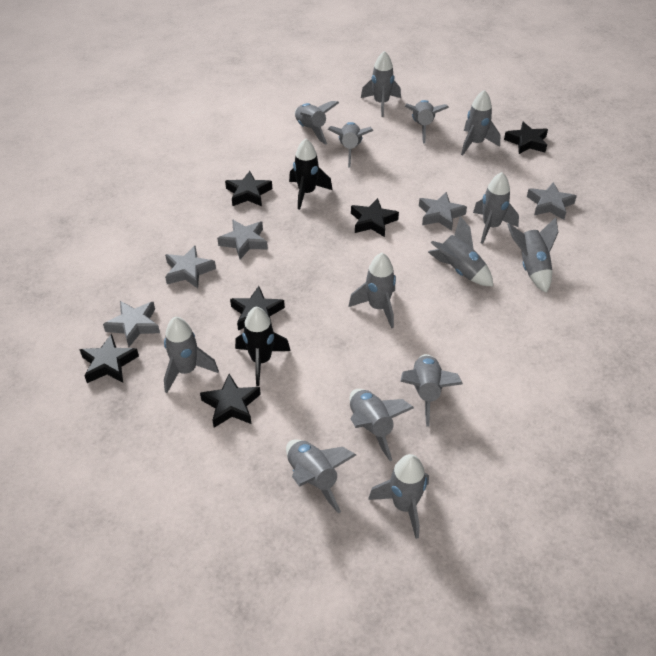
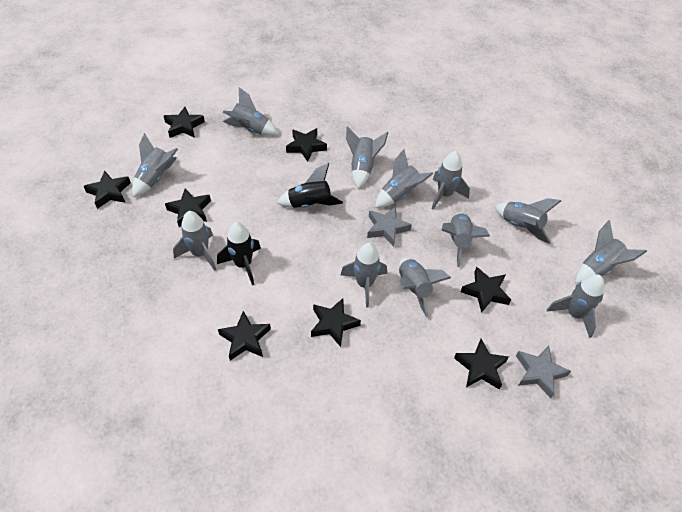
black star: [79,333,139,383] [200,374,261,428] [225,171,272,206] [230,286,285,330] [351,198,399,237] [504,122,548,154] = 6 -> [84,171,131,209] [164,107,205,138] [165,188,211,227] [218,311,271,361] [286,128,327,162] [311,298,361,347] [454,339,509,390] [461,267,511,313] = 8
grey rocket: [164,317,219,393] [286,440,356,513] [295,101,339,145] [328,122,373,167] [349,253,396,328] [350,389,414,461] [361,51,401,117] [368,454,429,539] [400,354,463,426] [405,100,449,144] [428,216,493,286] [461,90,500,155] [473,172,519,244] [507,217,558,293] = 14 -> [132,133,178,197] [173,211,216,271] [223,87,279,136] [341,243,387,308] [346,126,388,189] [375,149,433,208] [399,258,451,318] [432,151,470,210] [442,213,490,267] [495,198,561,244] [547,274,604,338] [575,220,647,283] = 12
grey star: [103,301,160,347] [165,246,216,288] [217,219,268,259] [419,192,467,231] [527,182,577,220] = 5 -> [367,206,412,247] [516,346,571,398] = 2

